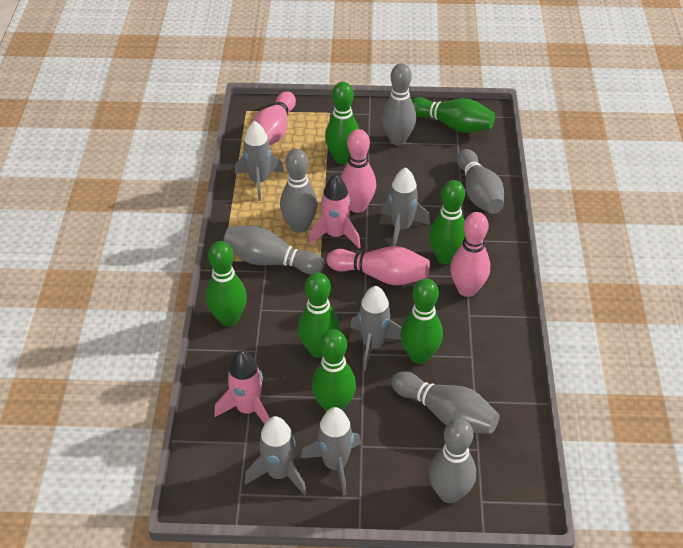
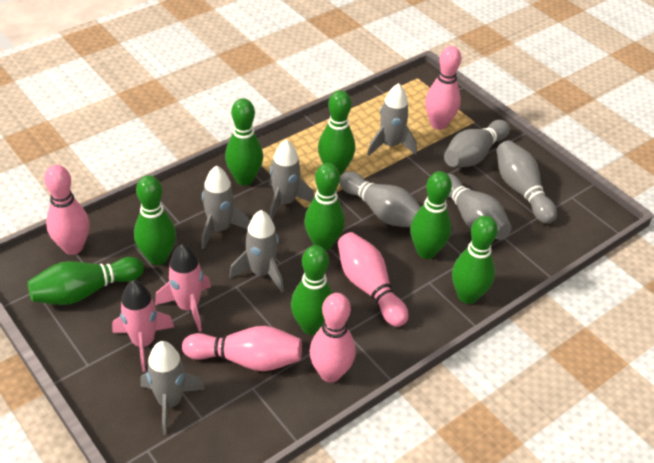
green bowling pin: [206,241,247,326] [298,272,340,358] [312,329,356,412] [325,82,359,164] [400,278,443,364] [411,97,495,133] [429,180,465,265] = 7 -> [28,257,144,305] [134,175,176,265] [225,98,263,186] [291,245,333,335] [304,163,345,251] [318,90,355,175] [410,171,452,259] [452,216,498,304] = 8
grey bowling pin: [223,226,324,275] [280,149,318,233] [382,63,416,145] [391,371,500,434] [429,418,476,503] [457,149,504,214] = 6 -> [339,171,421,227] [444,120,510,167] [447,173,512,240] [497,140,557,224] = 4
pink bowling pin: [252,91,296,145] [327,246,430,285] [340,129,376,213] [450,212,490,297] = 4 -> [44,165,90,255] [182,326,302,371] [310,293,356,382] [338,232,408,327] [425,46,461,130] = 5

